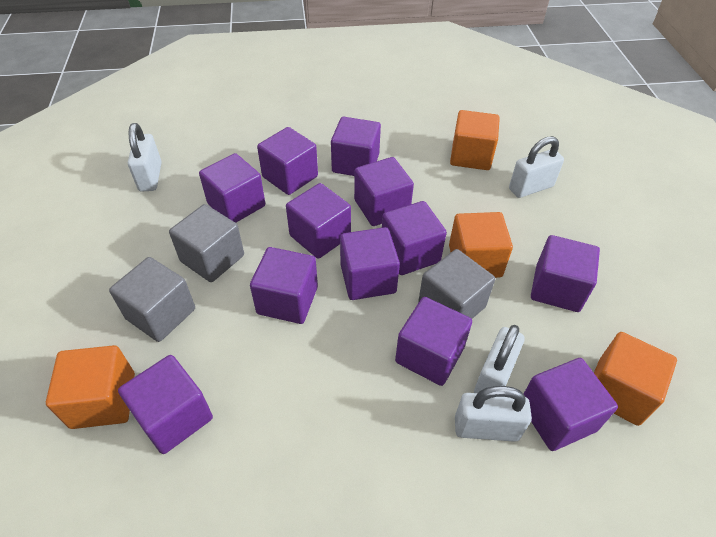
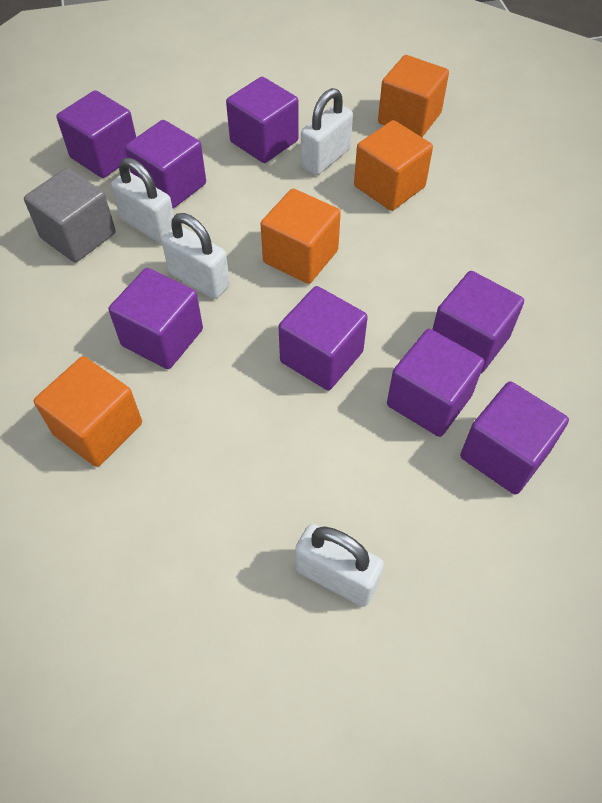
grey cube: [109,257,195,342] [169,204,244,282] [418,249,495,319] = 3 -> [24,168,116,262] = 1
purple cube: [118,355,213,454] [199,153,265,223] [250,247,318,324] [257,127,318,195] [286,183,351,259] [331,117,381,176] [340,227,400,300] [354,157,414,226] [382,201,447,275] [395,297,472,386] [524,358,618,451] [531,235,600,312] = 12 -> [57,90,136,178] [109,268,203,369] [125,120,206,209] [226,77,299,163] [278,286,368,390] [387,329,484,437] [432,271,524,374] [460,381,569,495] = 8

